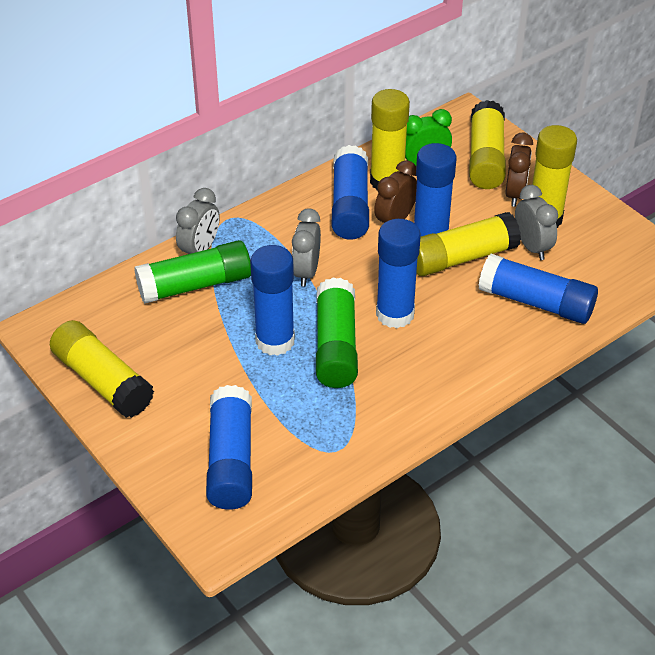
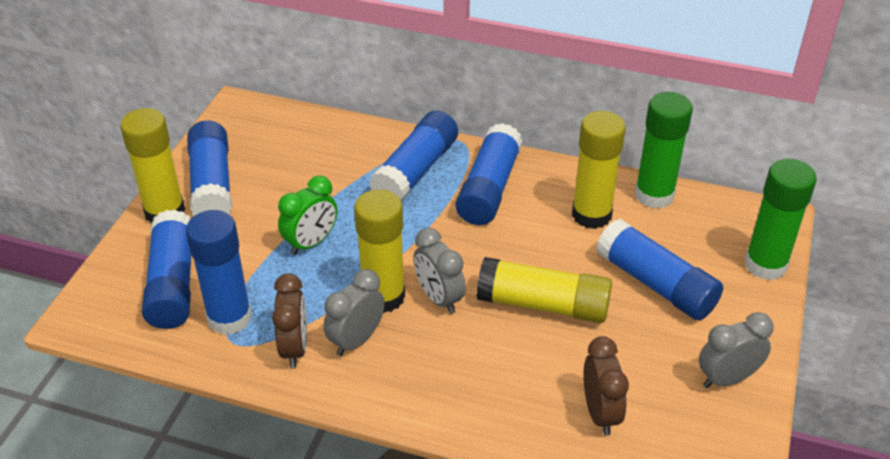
yellow glue stick: [50,320,154,418] [370,89,410,191] [416,212,521,276] [469,100,506,189] [532,125,577,228] = 5 -> [120,108,185,224] [354,189,405,313] [477,257,612,323] [572,111,626,229] = 4

